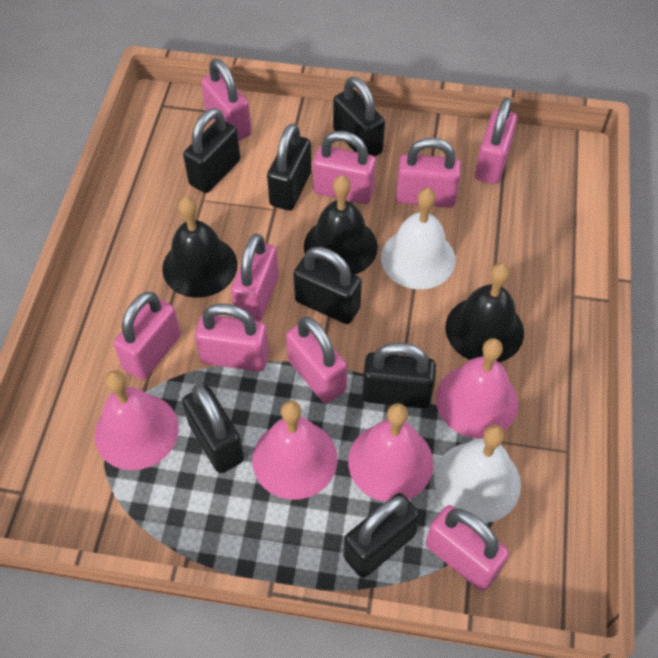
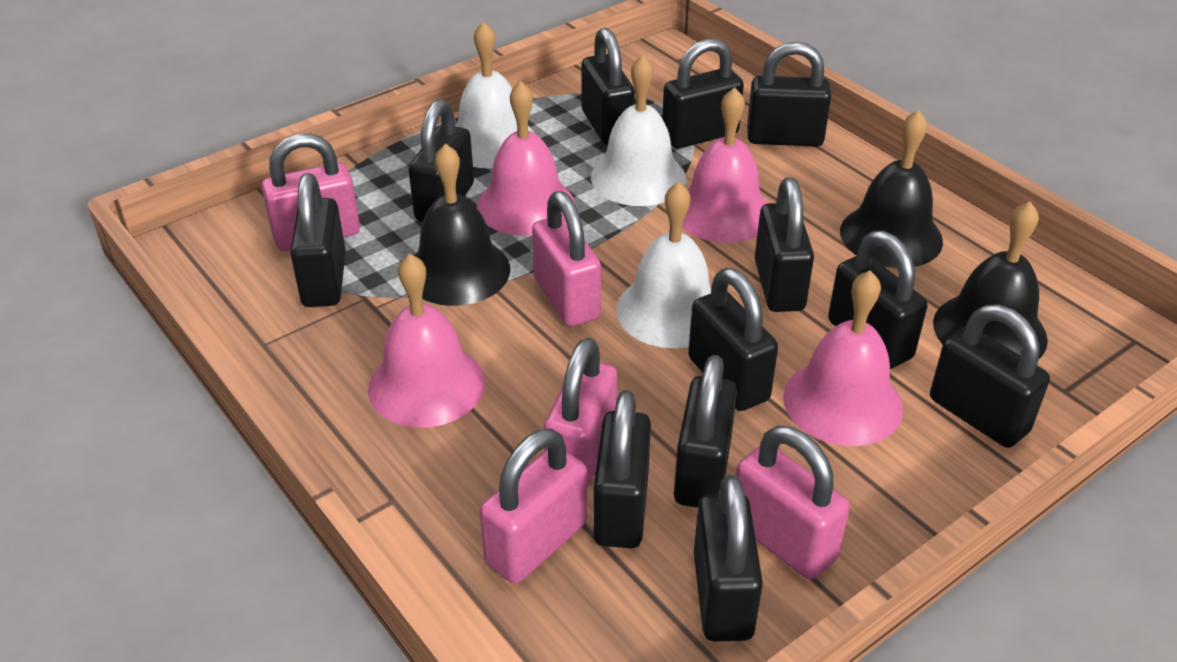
black padlock: [182,385,244,473] [183,108,240,193] [267,123,311,211] [293,247,362,324] [333,77,385,157] [344,493,420,577] [362,343,436,408] = 7 -> [290,173,346,307] [409,99,474,222] [581,28,635,145] [593,390,651,548] [662,38,744,149] [674,355,737,508] [688,268,778,411] [694,475,763,642] [747,42,831,147] [755,178,814,312] [828,231,927,369] [930,305,1050,448] = 12
pink padlock: [113,292,181,380] [195,304,269,372] [201,59,252,141] [231,234,279,321] [286,316,347,403] [313,131,376,204] [396,138,461,208] [426,505,509,591] [475,97,517,184] = 9 -> [262,133,360,251] [480,428,587,583] [532,191,601,327] [544,338,617,487] [736,426,850,579] = 5
white bell: [381,188,456,289] [434,424,521,523] = 2 -> [455,21,534,168] [591,55,686,206] [616,182,711,348] = 3

